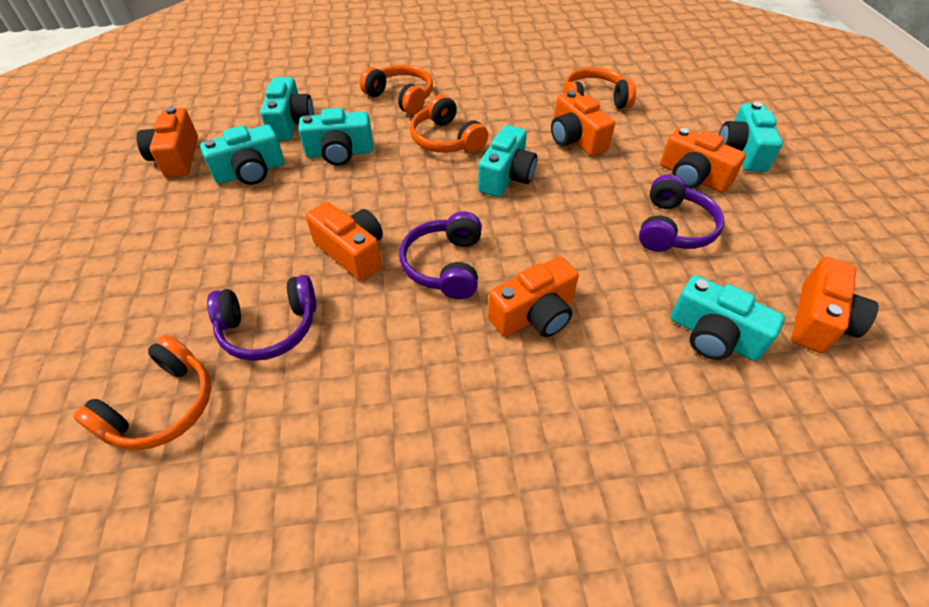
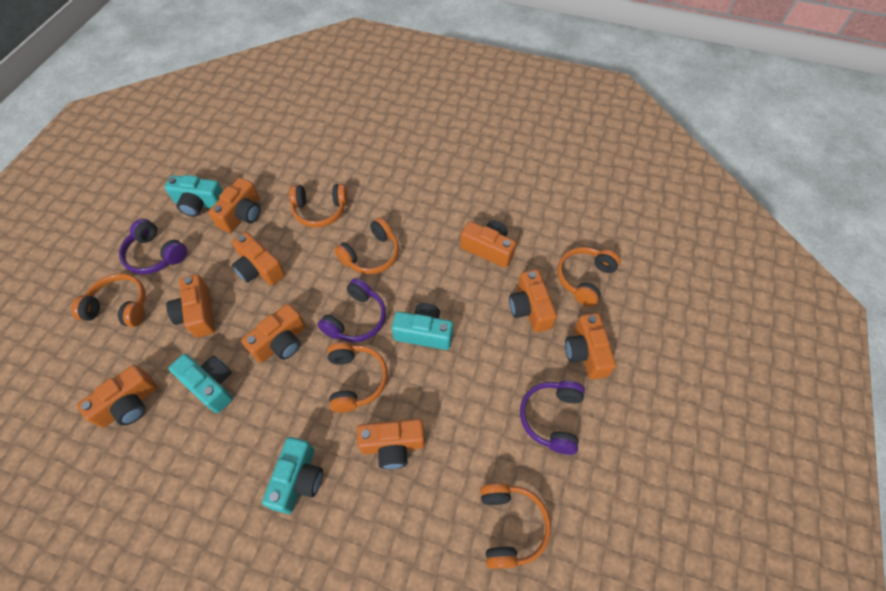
orange camera: [137,107,198,178] [306,202,383,281] [488,256,579,337] [551,90,615,156] [660,127,746,193] [791,257,878,353] = 6 -> [77,365,157,428] [166,274,215,338] [208,178,260,233] [232,232,285,286] [241,304,306,363] [357,419,425,469] [460,221,516,268] [509,269,557,332] [565,313,616,379] = 9
orange headphones: [73,335,211,450] [360,65,433,115] [410,94,488,153] [563,67,636,109] = 4 -> [71,274,146,327] [289,184,348,228] [327,342,388,413] [334,218,399,274] [480,483,551,569] [557,247,620,307] = 6
turquoise camera: [200,124,285,185] [260,77,314,141] [298,108,373,166] [478,125,537,197] [671,275,785,361] [719,102,783,172] = 6 -> [164,175,223,217] [169,354,233,413] [262,437,323,514] [392,303,453,350] = 4

